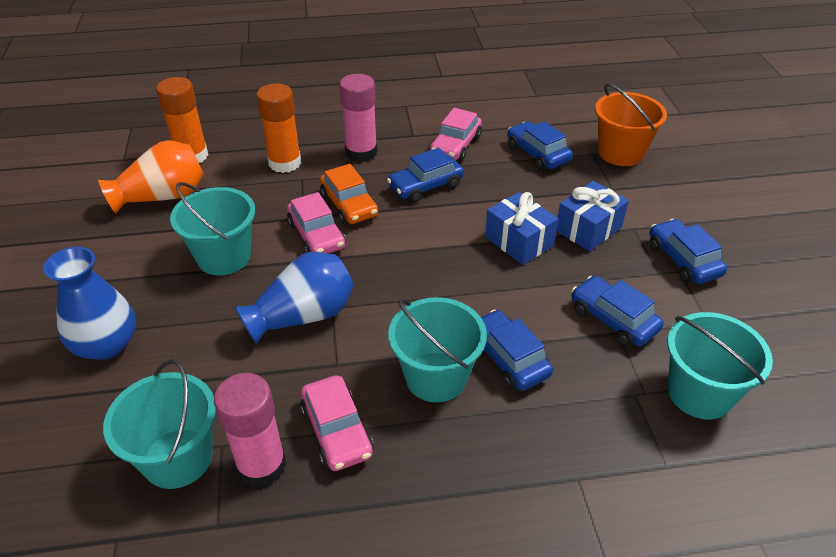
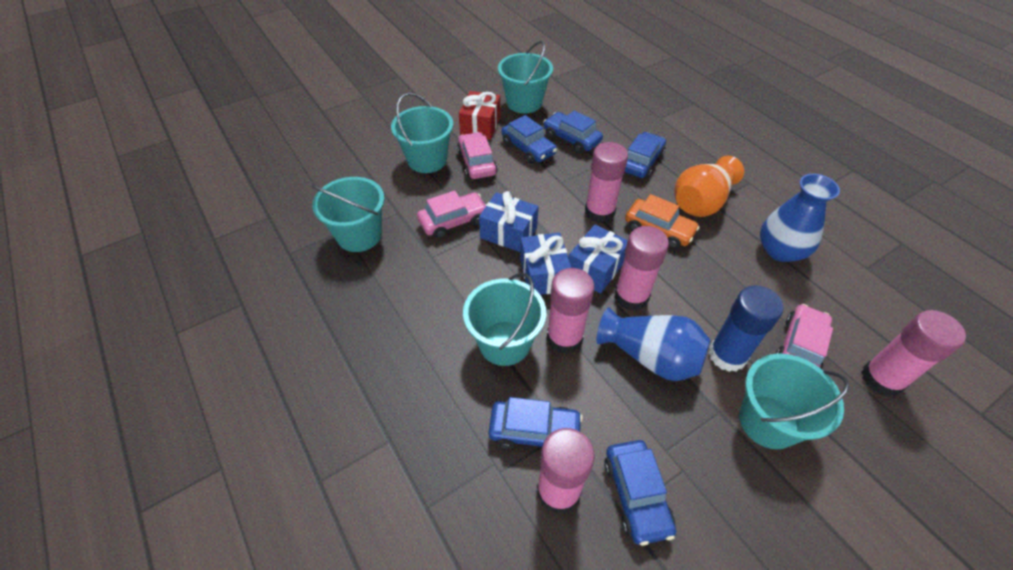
blue gift: [485,192,558,265] [556,181,629,251] = 2 -> [479,191,538,252] [520,233,571,295] [569,225,628,294] = 3
blue glue stick: none = 0 -> [709,285,783,372] = 1
orange bucket: [595,83,667,166] = 1 -> none = 0
orange glue stick: [156,77,208,163] [256,83,301,173] = 2 -> none = 0
pink glue stick: [214,373,286,488] [339,74,377,162] = 2 -> [537,428,595,514] [547,268,595,354] [585,142,628,223] [615,226,669,311] [861,310,966,397] = 5
red gift: none = 0 -> [459,91,501,140] = 1
turquoise bucket: [103,359,216,489] [170,182,255,275] [388,297,487,403] [667,312,773,420] = 4 -> [311,177,385,252] [391,93,453,173] [463,273,546,366] [498,41,553,114] [739,353,849,449] = 5

